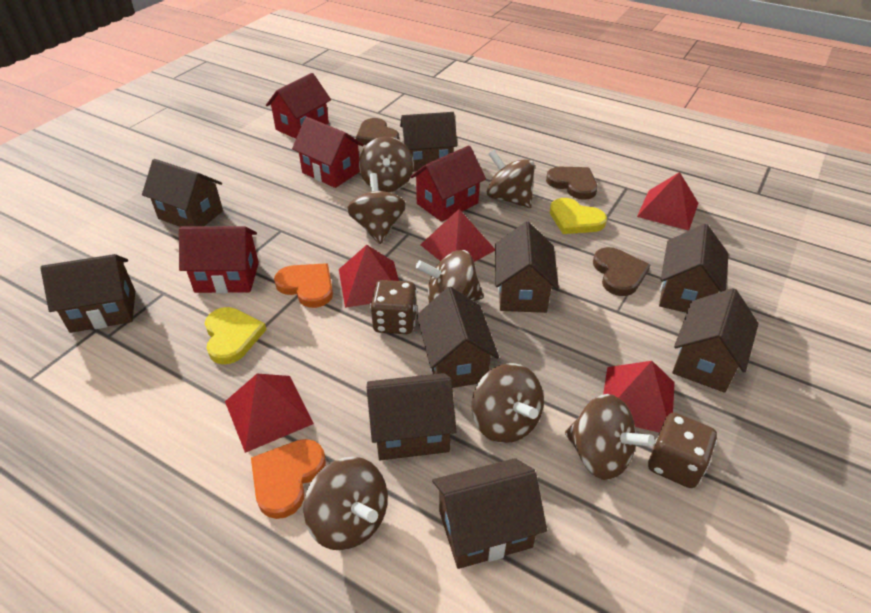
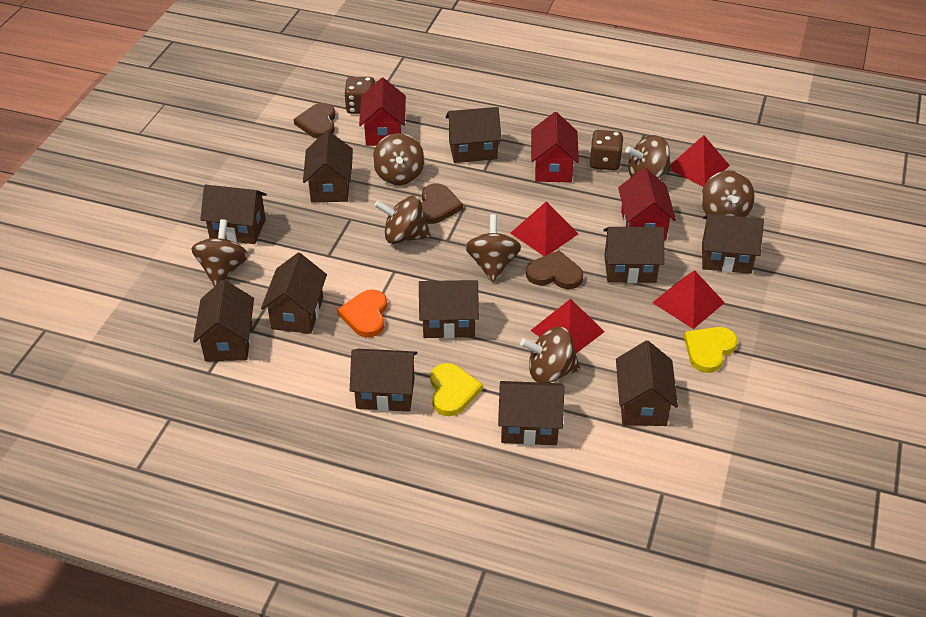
brown house: [40,254,135,333] [142,159,223,227] [367,373,456,460] [400,112,457,172] [417,287,499,388] [432,458,547,569] [495,222,559,313] [659,224,728,313] [672,288,759,393] = 9 -> [193,280,254,361] [200,185,267,244] [261,253,327,334] [303,131,353,202] [350,349,417,412] [419,280,479,339] [446,107,502,163] [498,381,564,445] [603,227,664,283] [616,341,678,426] [702,214,764,274] = 11
orange heart: [251,439,326,519] [274,263,333,308] = 2 -> [337,290,387,338] = 1
red house: [179,226,259,293] [266,73,331,139] [292,117,364,188] [410,146,486,222] = 4 -> [359,78,406,146] [531,112,579,182] [618,168,676,241] = 3
red pyramid: [225,374,314,453] [339,245,399,308] [420,209,495,262] [603,361,675,433] [637,172,698,231] = 5 -> [510,201,578,256] [530,299,605,353] [652,270,725,329] [670,135,730,187] = 4

